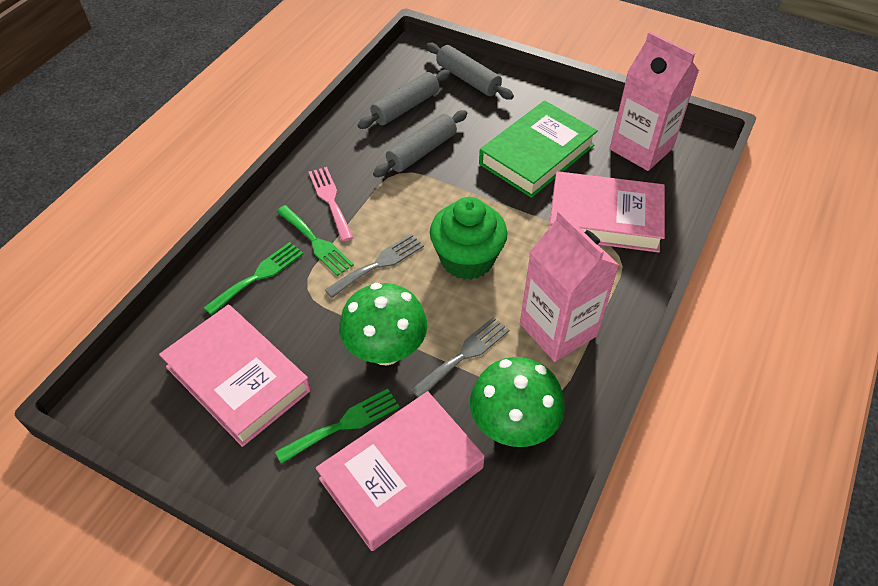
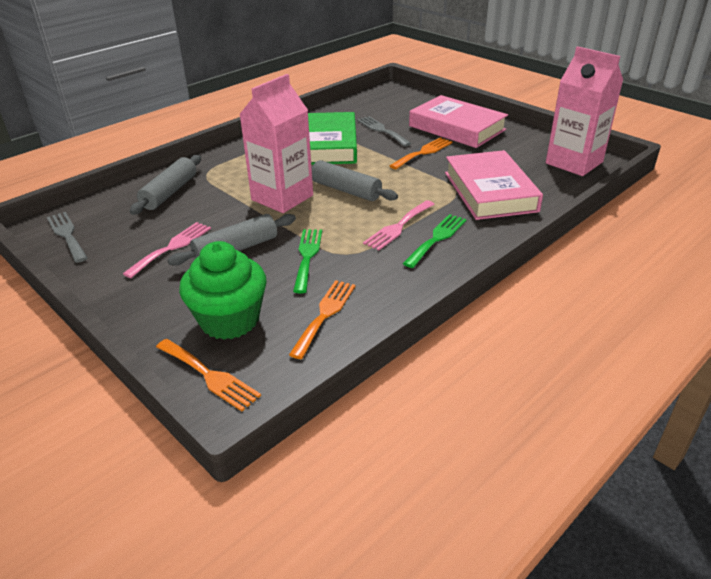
green fork: [204,242,303,315] [275,389,400,464] [276,205,354,276] = 3 -> [293,229,322,293] [403,214,467,268] = 2
green mushroom: [339,283,427,366] [470,357,565,447] = 2 -> none = 0
orange fork: none = 0 -> [156,339,261,411] [289,280,356,359] [390,137,453,169] = 3
pink book: [159,305,311,447] [316,391,485,551] [549,171,665,253] = 3 -> [409,95,508,148] [445,150,543,220] = 2
pink fork: [309,167,354,242] = 1 -> [123,222,211,278] [363,200,435,251] = 2

